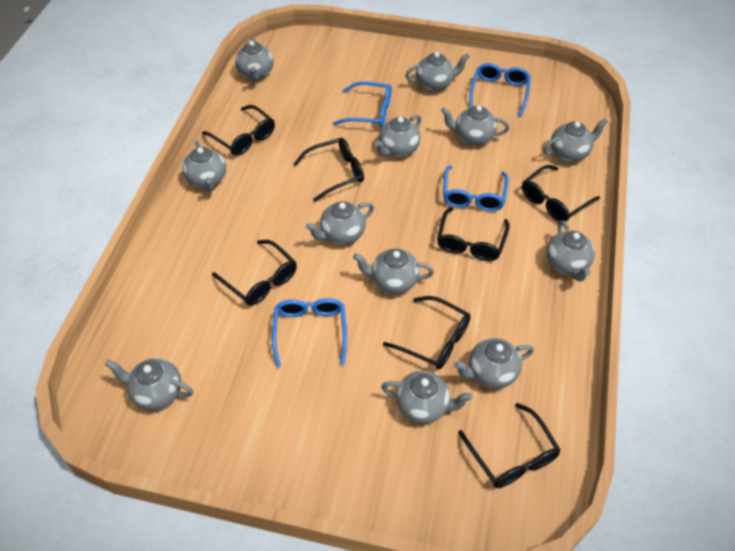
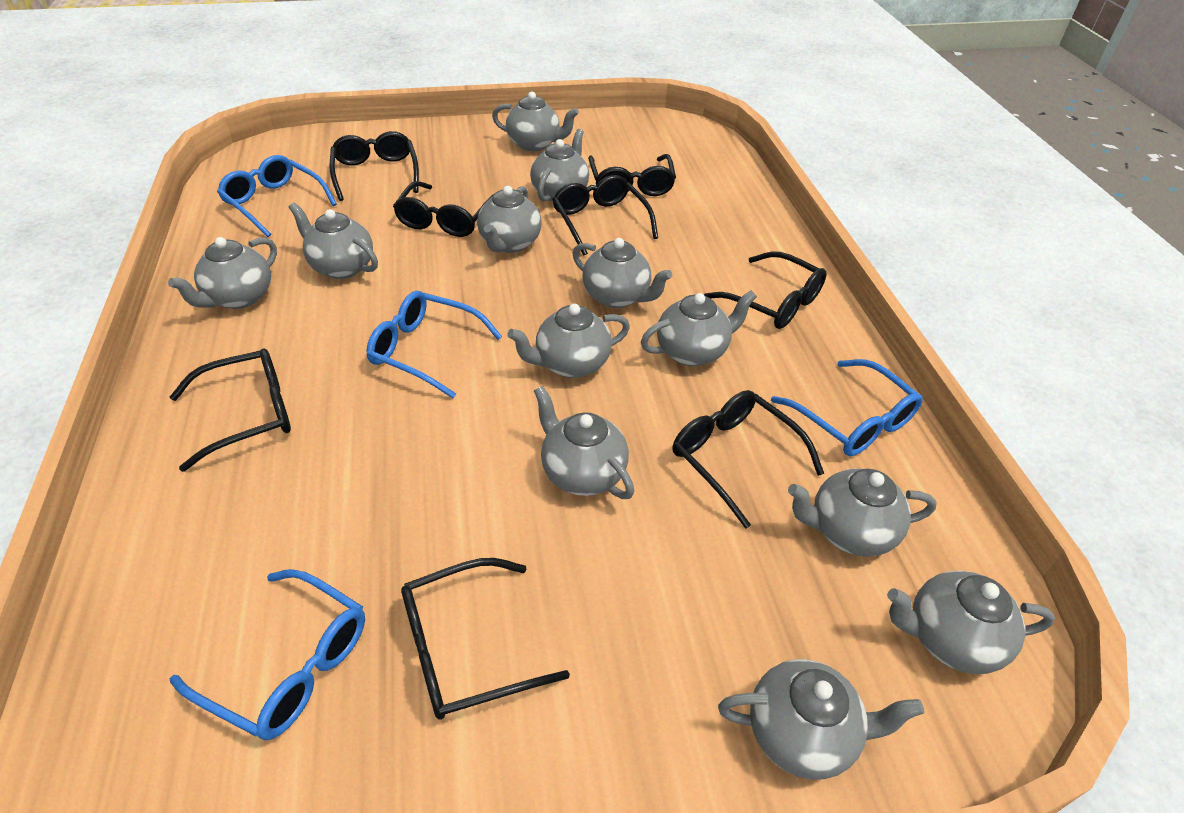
black glasses: [202,105,275,156] [212,240,297,306] [294,138,364,202] [383,296,471,369] [437,207,510,261] [458,403,561,488] [522,165,600,222] = 7 -> [170,349,291,472] [329,131,419,201] [393,181,494,237] [401,558,570,720] [552,175,658,256] [588,154,676,196] [672,390,824,529] [703,251,826,329] = 8

